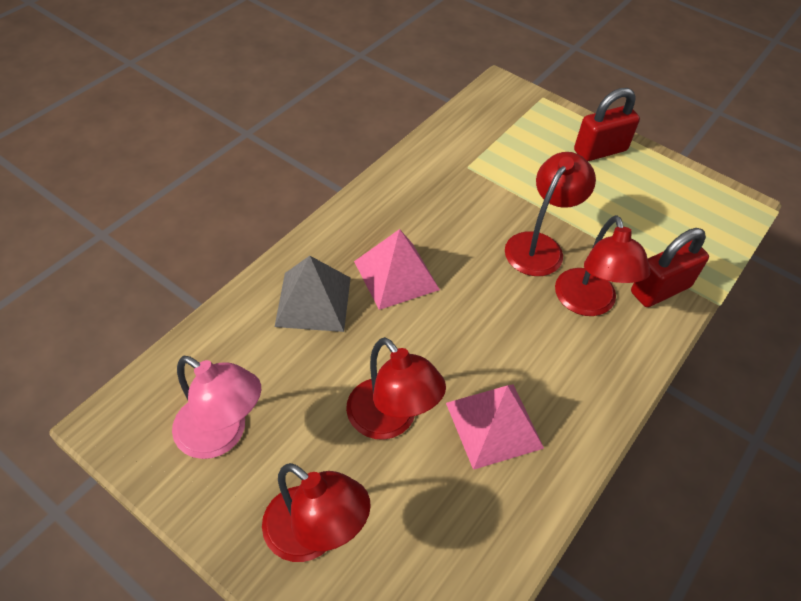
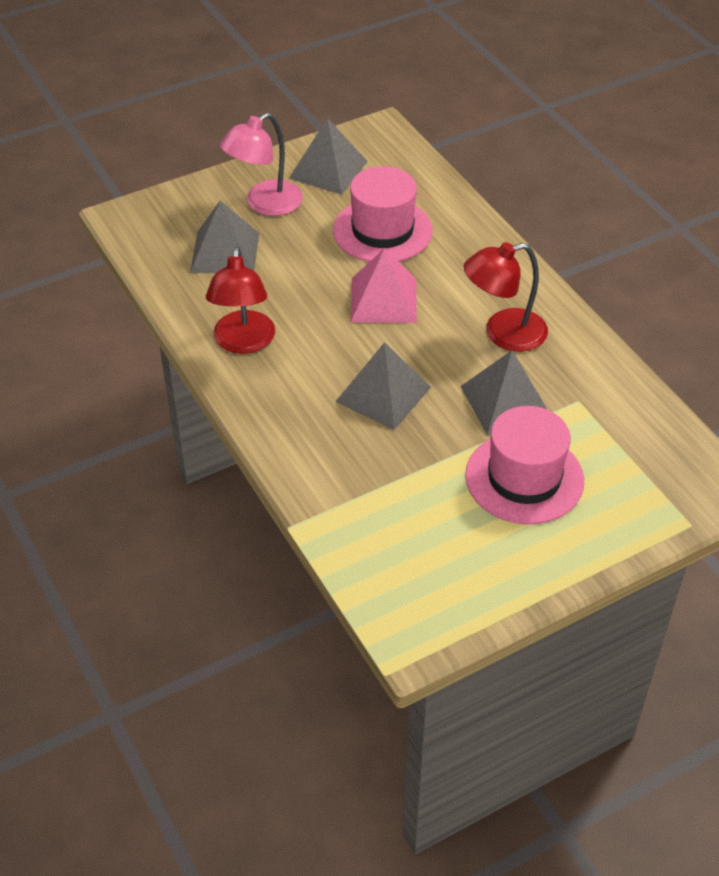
grey pyramid: [275,256,351,332] = 1 -> [190,201,259,273] [289,118,368,195] [335,342,431,430] [461,350,548,435] = 4
pink hat: none = 0 -> [333,166,433,262] [465,406,584,525] = 2
pink pyramid: [354,229,440,310] [446,384,544,470] = 2 -> [351,248,417,323] = 1
red lamp: [262,463,371,562] [346,337,446,440] [505,152,596,276] [555,215,650,316] = 4 -> [206,246,275,354] [464,242,548,352] = 2
red padlock: [574,88,640,161] [631,228,709,307] = 2 -> none = 0

